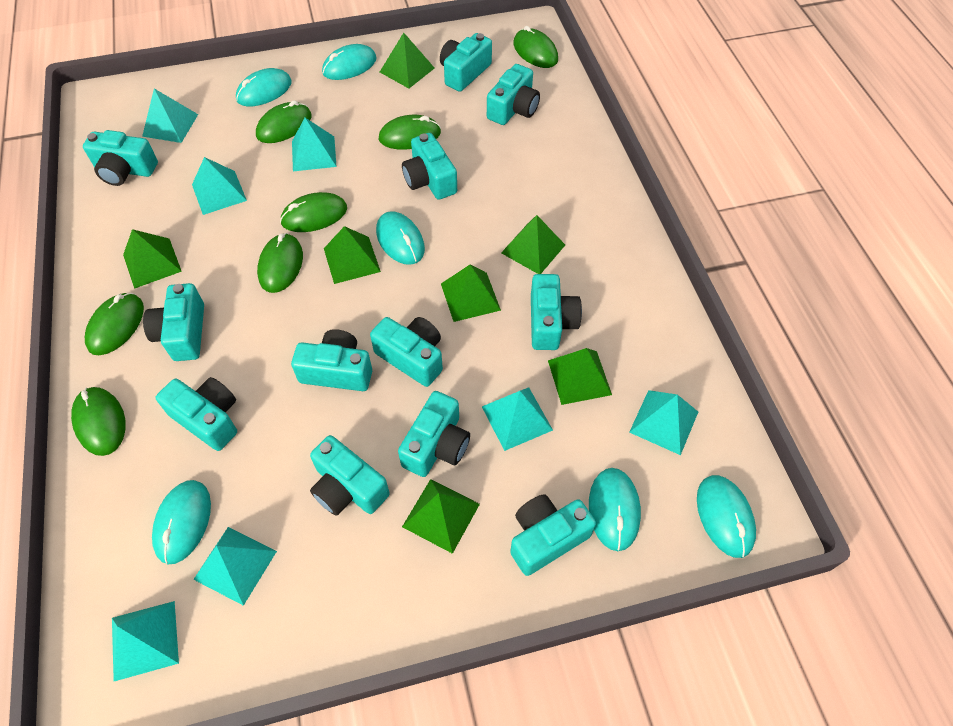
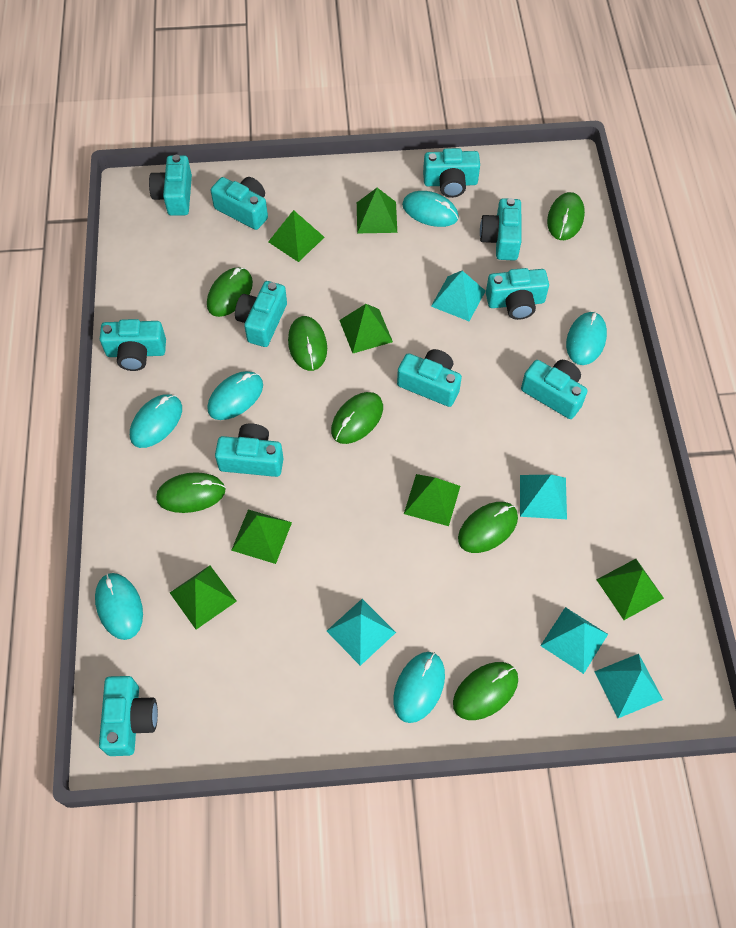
turquoise camera: [83,130,158,186] [143,283,204,361] [155,377,237,451] [291,329,372,391] [310,435,390,516] [370,317,443,387] [398,391,470,477] [402,133,457,200] [440,33,492,92] [487,64,540,125] [510,494,596,576] [531,274,582,350] = 12 -> [99,676,158,756] [100,319,166,371] [149,155,192,216] [211,177,268,230] [215,423,284,477] [235,281,287,347] [397,349,462,407] [423,148,480,198] [480,198,521,261] [486,268,549,320] [521,360,588,419] = 11
turquoise pyramid: [112,601,179,681] [142,89,198,143] [192,157,247,215] [193,527,277,606] [292,118,337,171] [482,388,553,451] [629,390,698,455] = 7 -> [327,599,396,666] [431,271,485,321] [520,475,567,519] [540,607,608,674] [594,654,663,718] = 5

